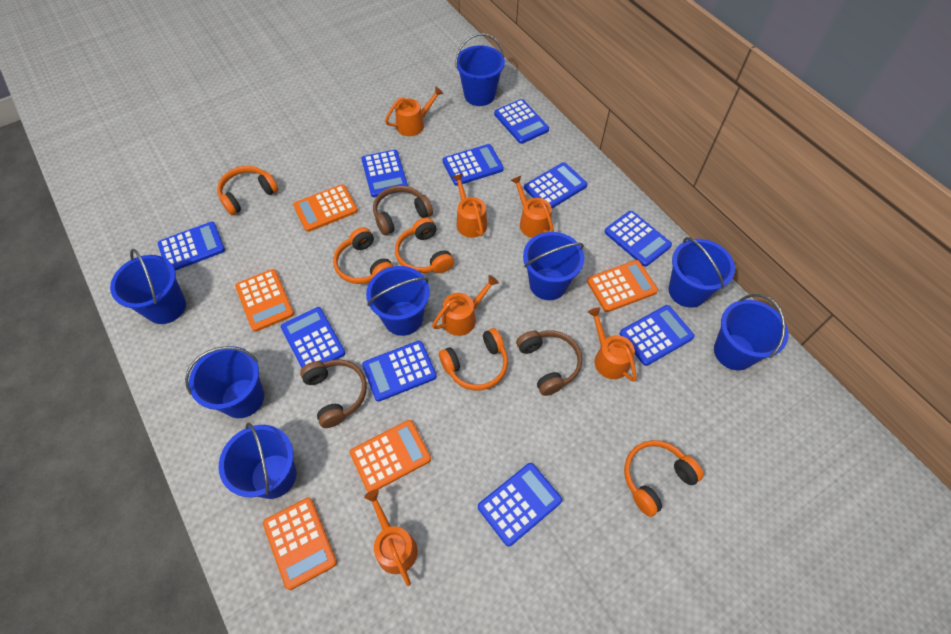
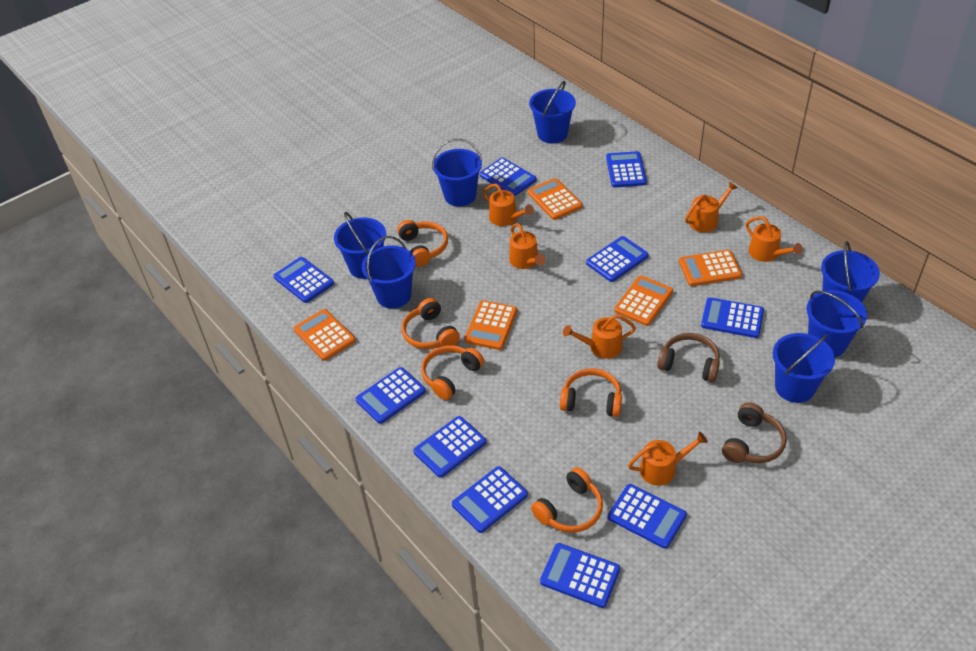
blue bucket: [110,249,186,324] [185,346,264,418] [219,423,296,499] [366,266,430,336] [456,33,505,106] [523,232,584,300] [669,237,735,308] [714,294,788,371] = 8 -> [334,212,386,279] [362,236,416,308] [432,139,482,207] [529,81,576,144] [773,333,835,403] [807,290,867,357] [821,241,880,302] = 7
brown headphones: [300,359,367,428] [373,185,433,235] [516,330,582,396] = 3 -> [657,333,720,382] [722,402,787,463] = 2

